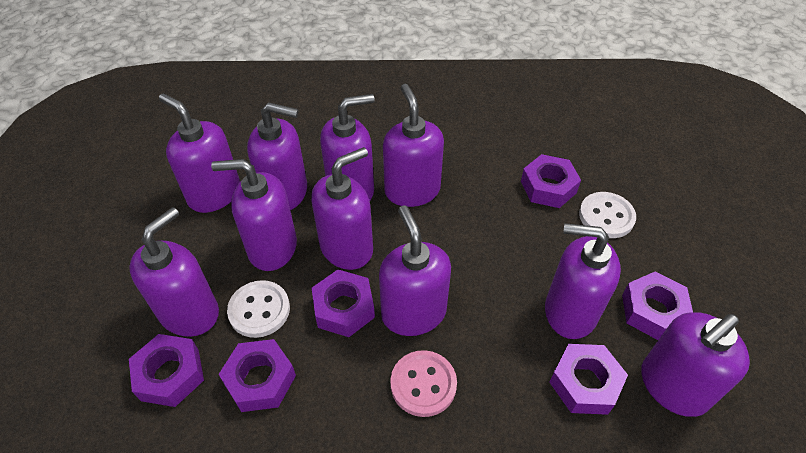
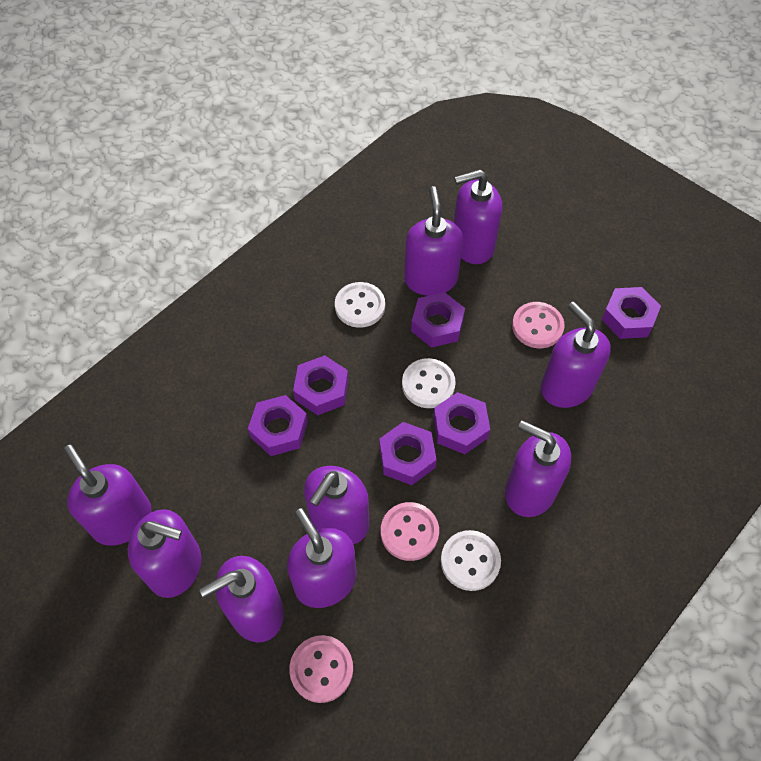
pink button: [390,350,457,417] = 1 -> [289,635,353,703] [381,502,439,561] [512,302,565,348] = 3
purple soap dispenser: [129,207,219,337] [159,93,240,213] [211,159,297,271] [247,102,307,210] [311,147,373,270] [320,94,375,201] [379,205,451,336] [383,84,444,207] [545,223,621,339] [641,312,750,417] = 10 -> [64,445,152,546] [128,509,201,598] [199,556,284,643] [287,508,357,608] [304,466,369,544] [404,186,463,296] [454,170,502,264] [505,421,571,517] [541,302,611,408] = 9
white button: [227,280,290,338] [579,192,636,238] = 2 -> [335,282,385,328] [402,358,456,408] [441,530,501,591] = 3

